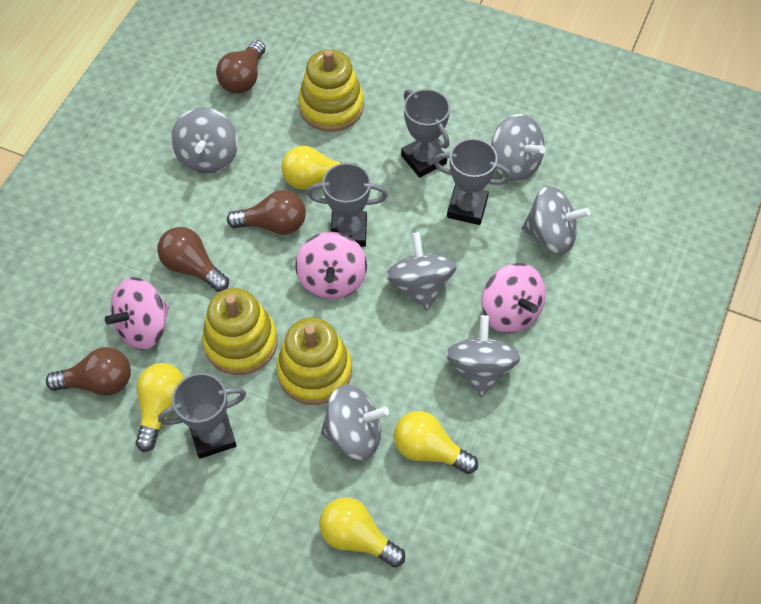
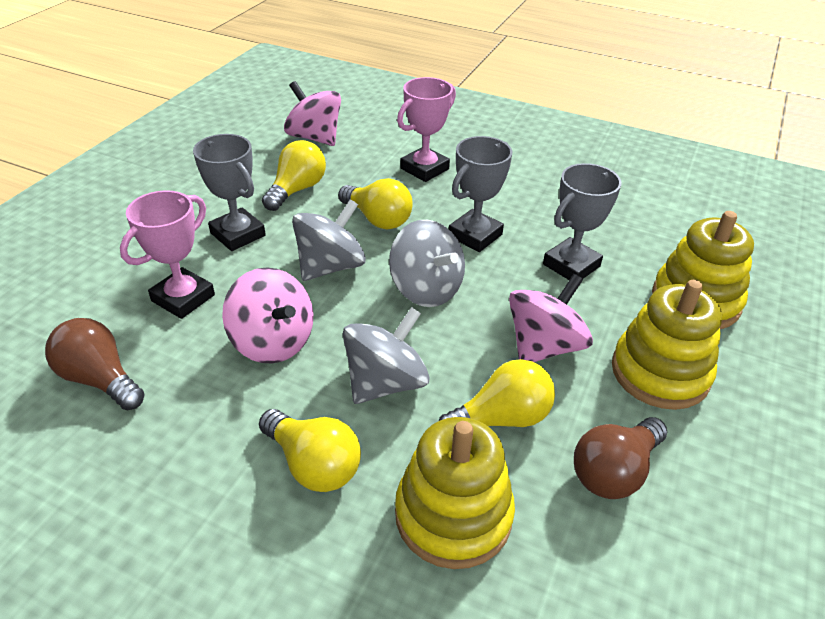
brown light bulb: [46,347,131,396] [157,227,229,292] [216,40,265,94] [227,190,306,235] = 4 -> [45,318,144,410] [574,417,667,499] = 2
grey spinning top: [171,108,238,174] [321,385,389,460] [386,232,457,311] [445,315,521,397] [491,114,546,182] [522,186,590,254] = 6 -> [292,199,366,281] [343,307,430,404] [389,220,465,307] = 3
grey trophy: [158,373,246,459] [307,163,388,247] [401,89,450,178] [433,138,512,225] = 4 -> [193,134,266,251] [449,136,512,252] [543,163,622,280] = 3
pink trophy: none = 0 -> [120,190,215,319] [397,77,456,182] = 2

